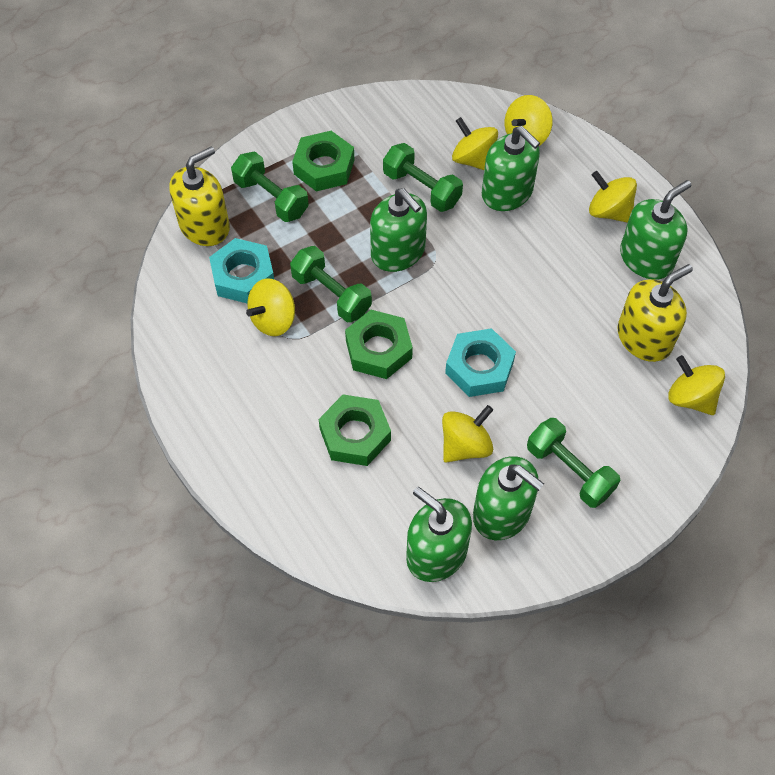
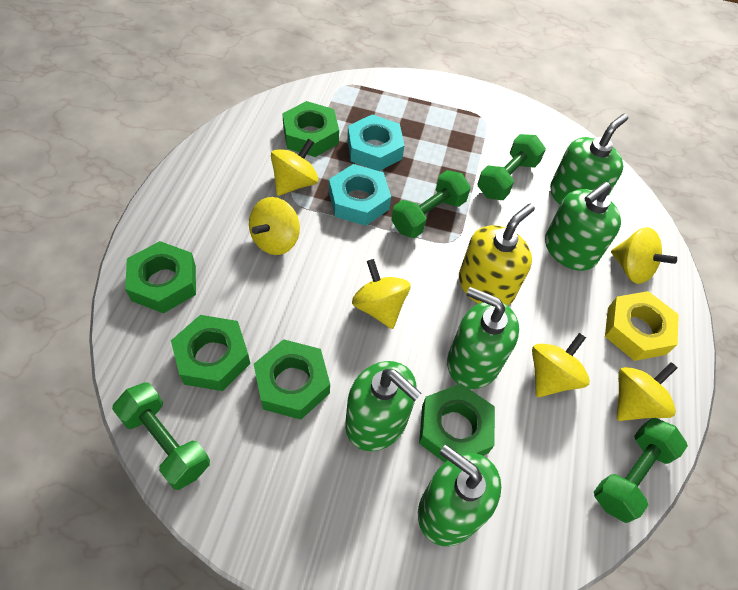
green nut: [292,131,354,191] [319,395,391,466] [345,310,413,379] = 3 -> [125,241,196,313] [171,315,250,391] [254,339,330,420] [282,101,339,157] [419,383,495,462] = 5
yellow nut: none = 0 -> [605,291,679,361] = 1
yellow soap dispenser: [169,146,230,246] [617,264,693,362] = 2 -> [459,204,535,306] = 1

